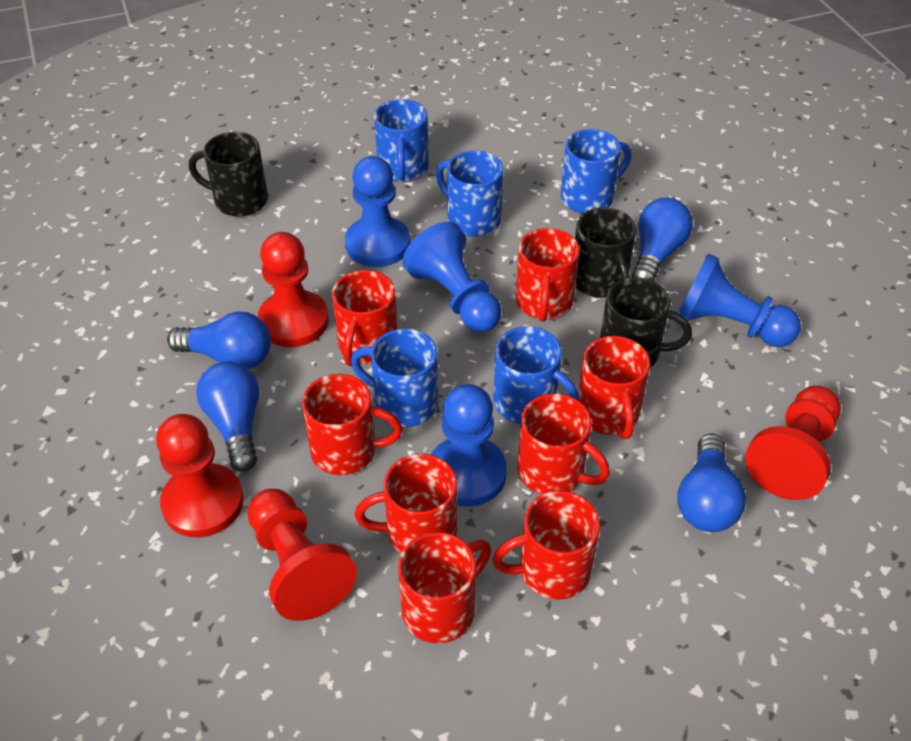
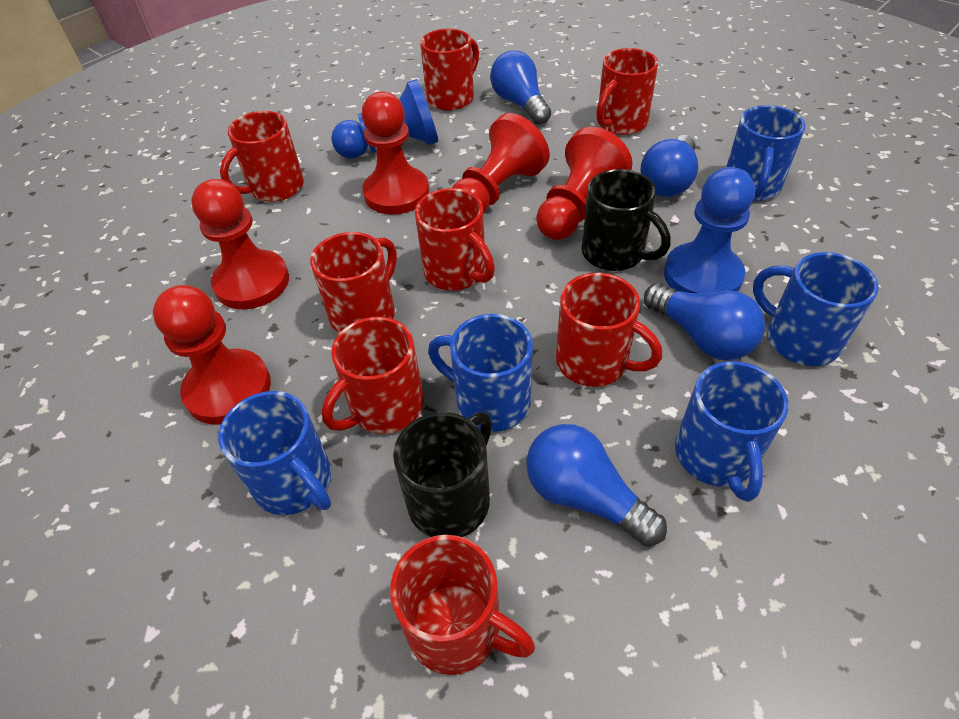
black mug: [189,132,268,217] [575,208,636,298] [600,277,692,367] = 3 -> [393,412,492,537] [582,169,670,271] = 2
blue pawn: [345,156,410,267] [403,222,501,332] [431,384,507,507] [678,253,801,347] = 4 -> [331,79,438,159] [664,167,755,293] = 2
red pawn: [156,414,244,537] [248,489,357,621] [258,232,329,347] [745,386,841,500] = 4 -> [153,285,271,425] [191,179,289,309] [362,91,429,215] [452,113,550,214] [536,127,632,240] = 5

